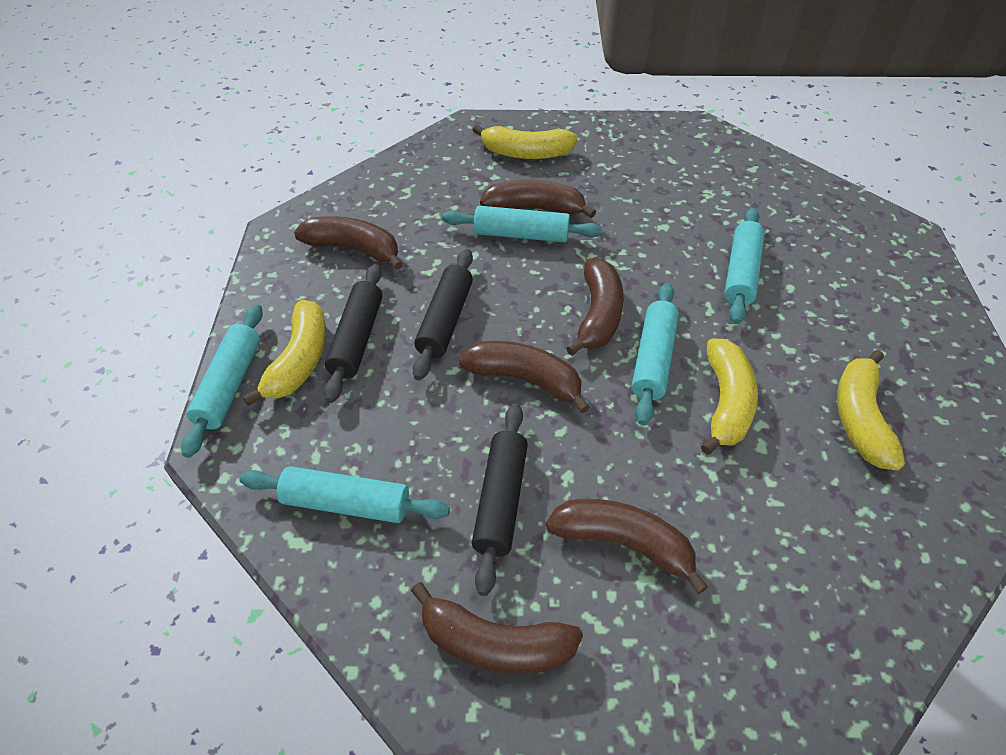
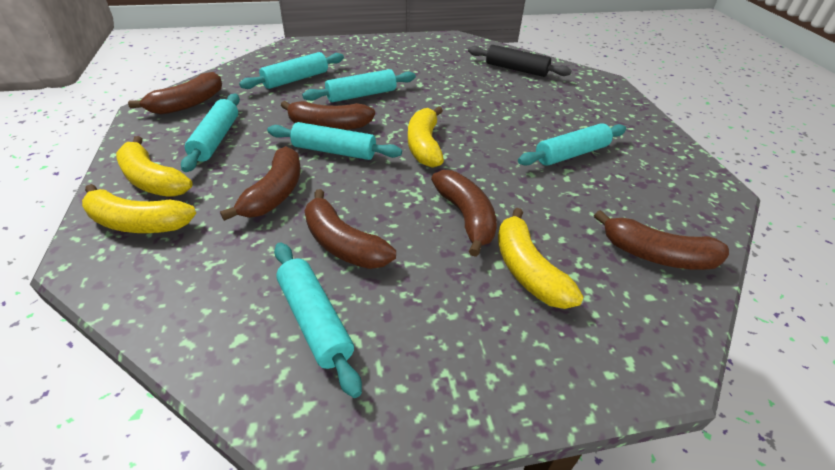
black rolling pin: [324,264,382,403] [412,249,473,380] [472,404,528,596] = 3 -> [468,45,572,77] = 1
turquoise rolling pin: [181,304,263,458] [239,466,450,523] [442,206,603,242] [632,283,679,425] [724,208,765,324] = 5 -> [181,94,240,172] [239,52,344,89] [267,122,402,160] [274,242,362,398] [302,69,416,102] [518,123,626,166] = 6

